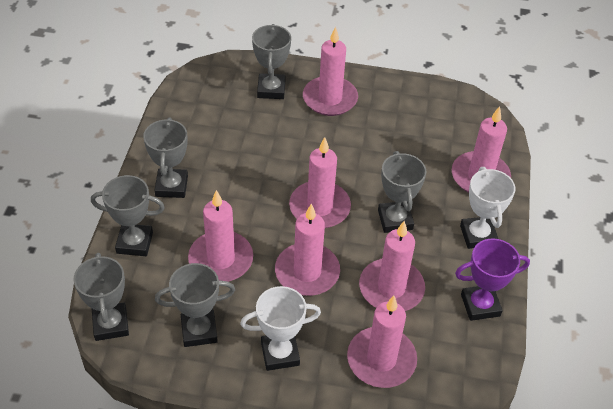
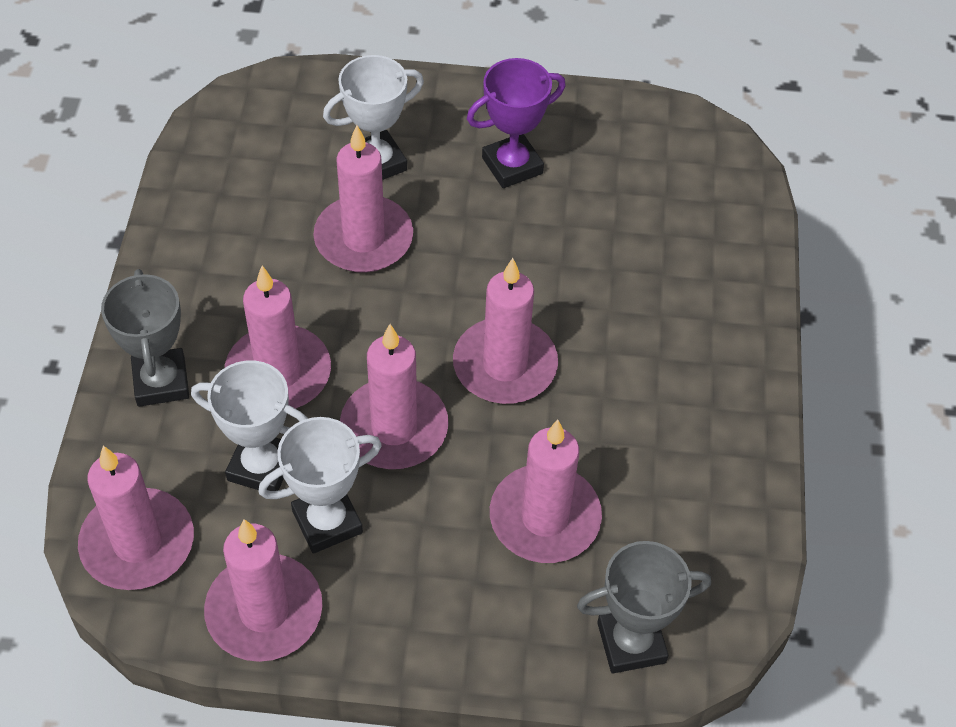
grey trophy: [74,253,129,341] [91,175,165,256] [143,118,188,198] [155,263,235,347] [252,24,291,99] [378,151,426,233] = 6 -> [101,269,189,407] [577,541,711,674] = 2
white trophy: [240,286,321,371] [460,167,516,249] = 2 -> [191,360,309,491] [258,417,382,554] [323,55,424,180] = 3

